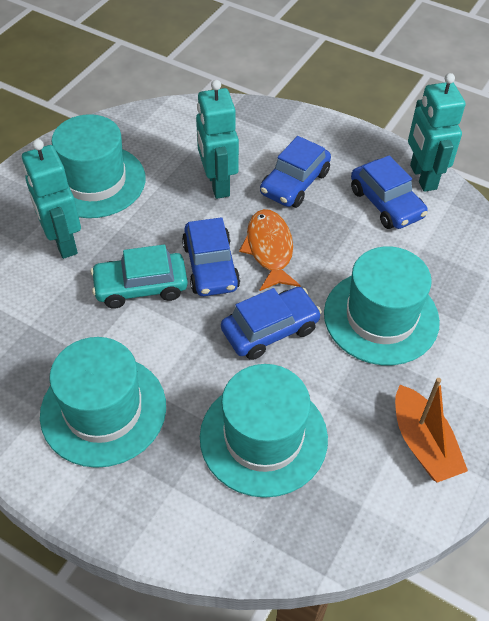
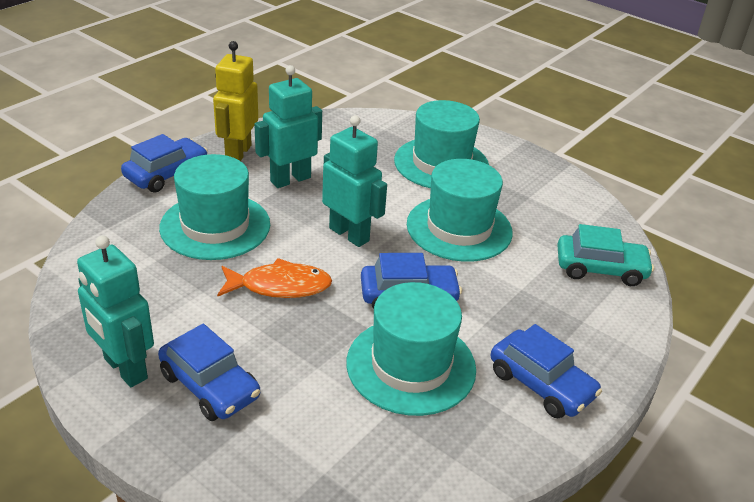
orange boat: [395,378,468,483] = 1 -> none = 0
yellow robot: none = 0 -> [213,41,258,161] = 1

